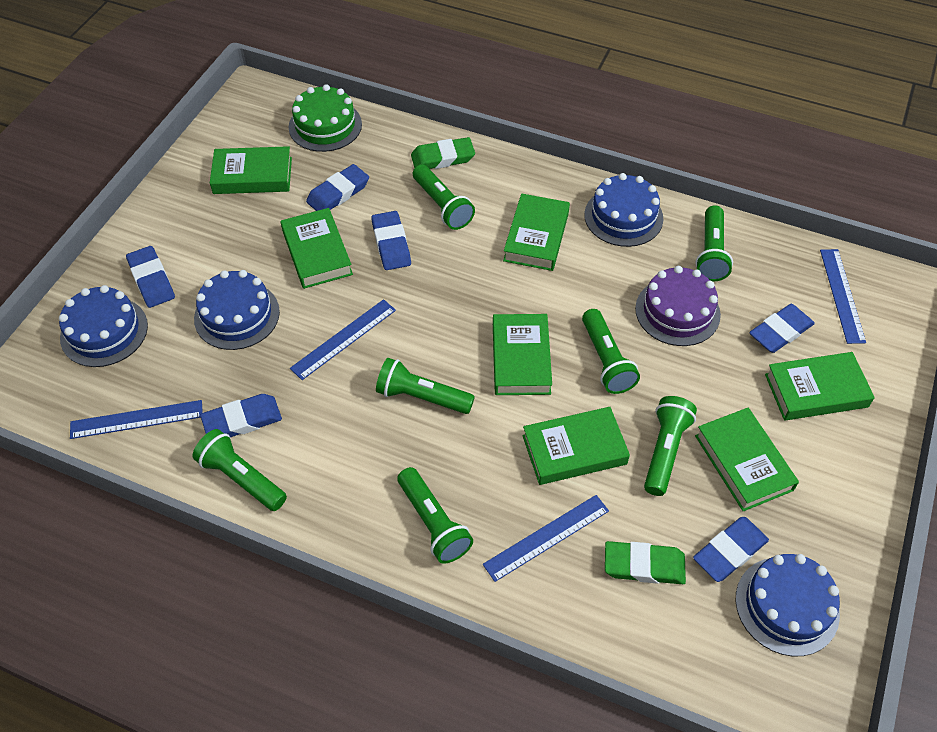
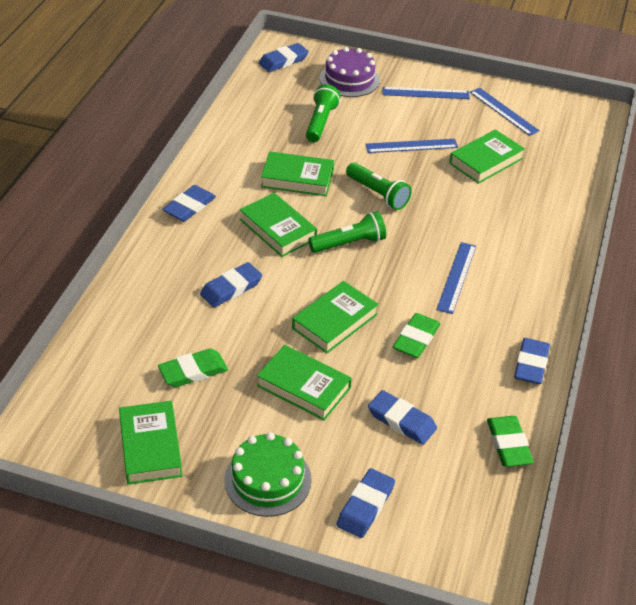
blue cake: [59,285,148,367] [194,270,280,350] [584,173,663,247] [736,554,840,656] = 4 -> none = 0
green book: [210,146,292,194] [281,208,353,289] [493,314,552,395] [503,193,570,271] [523,407,630,485] [695,408,799,511] [765,352,875,421] = 7 -> [119,401,183,485] [240,193,317,257] [257,345,352,421] [261,151,334,196] [292,281,379,353] [449,129,525,184] = 6
green eraser: [411,137,475,169] [605,541,686,584] = 2 -> [158,348,228,387] [393,313,440,358] [487,416,534,467] = 3
green flashlight: [192,429,287,511] [376,358,475,414] [397,467,473,564] [413,164,475,230] [582,309,640,394] [644,396,697,496] [695,205,733,281] = 7 -> [306,84,341,142] [308,211,386,253] [346,163,412,210] = 3

